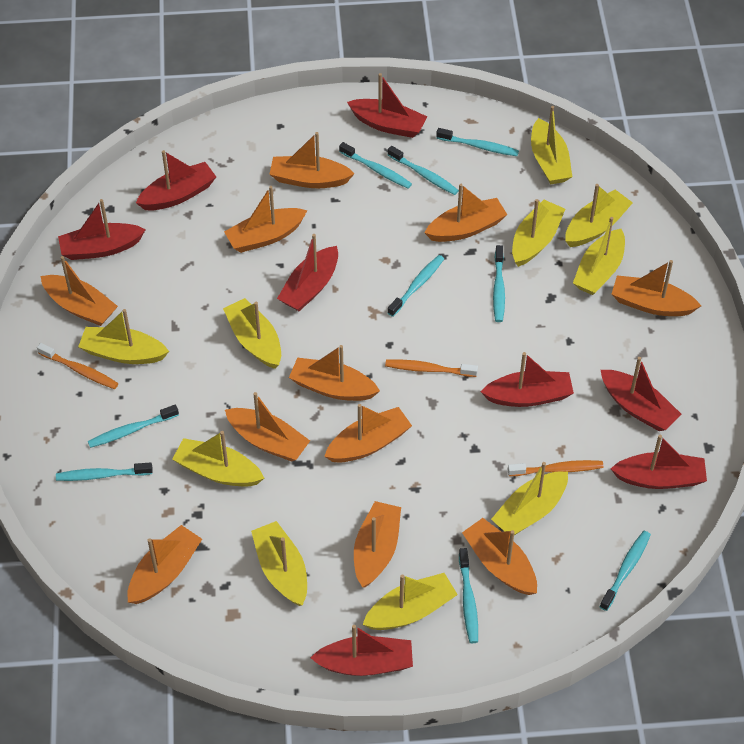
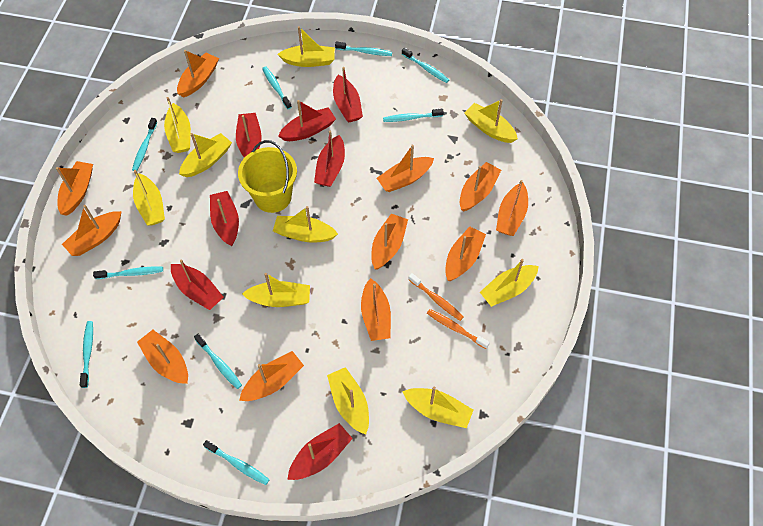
orange toothbrush: [37,343,119,389] [385,359,478,377] [508,460,603,476] = 3 -> [408,273,463,321] [427,309,490,349] = 2
red boat: [58,199,146,260] [136,150,216,211] [277,234,338,311] [311,625,413,676] [347,73,427,138] [480,352,574,407] [601,357,681,431] [610,435,707,489] = 8 -> [171,260,224,310] [210,191,239,246] [236,113,262,158] [278,100,336,141] [287,423,353,480] [314,131,345,187] [333,67,363,123] = 7
yellow bucket: none = 0 -> [238,140,297,213] = 1

